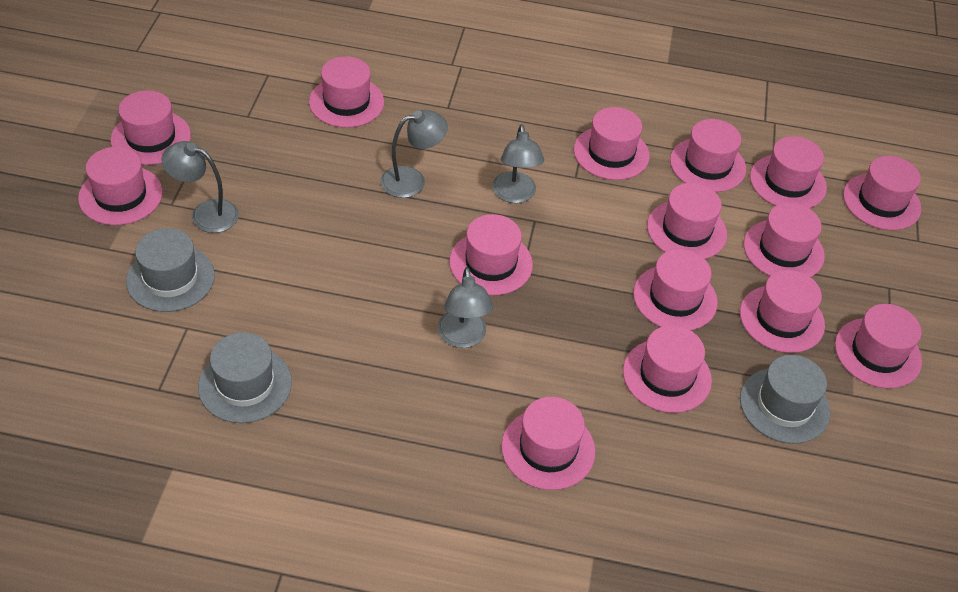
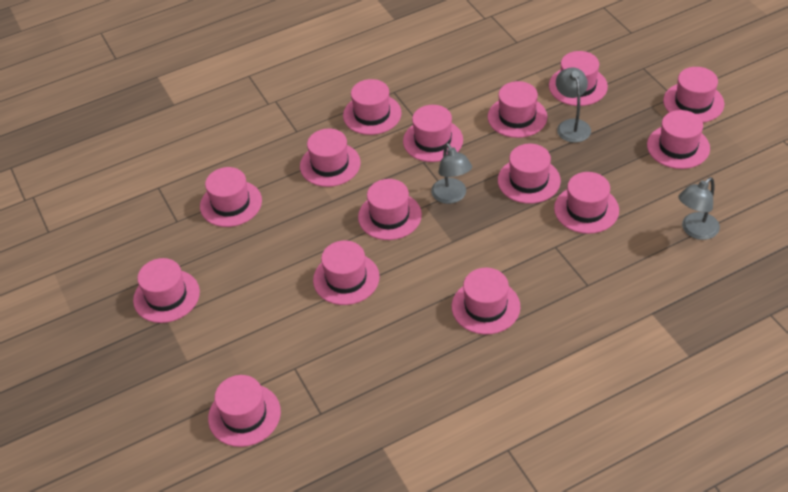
grey hat: [126,228,215,312] [198,332,292,423] [740,355,830,444] = 3 -> none = 0
grey lamp: [161,141,239,233] [381,110,448,198] [438,267,493,348] [492,124,544,203] = 4 -> [431,143,472,204] [556,67,591,143] [679,177,720,240] = 3

